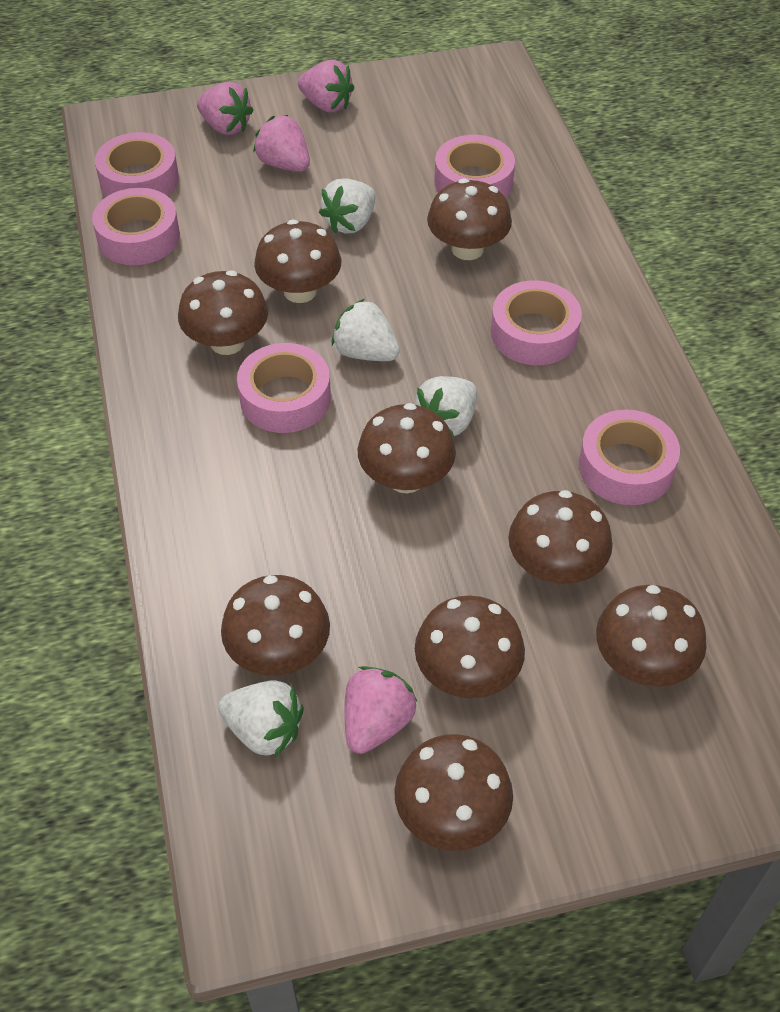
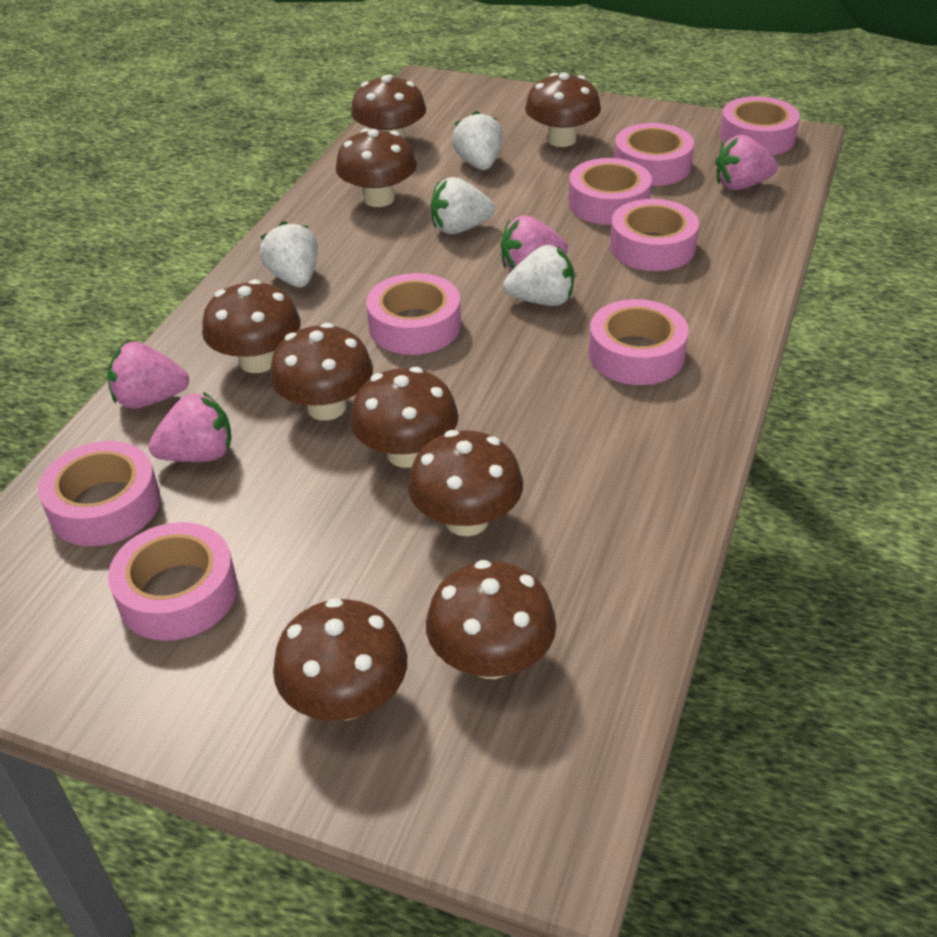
pink tape: [92,188,180,265] [95,132,179,197] [237,343,331,433] [434,135,515,198] [491,280,582,365] [579,410,680,505] = 6 -> [38,441,161,546] [108,522,238,641] [366,273,461,355] [568,158,652,225] [589,299,689,385] [610,199,699,271] [614,123,694,186] [719,96,800,155] = 8

